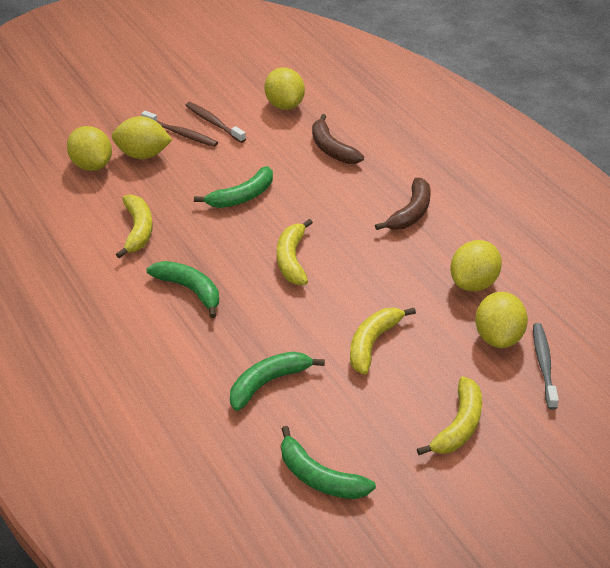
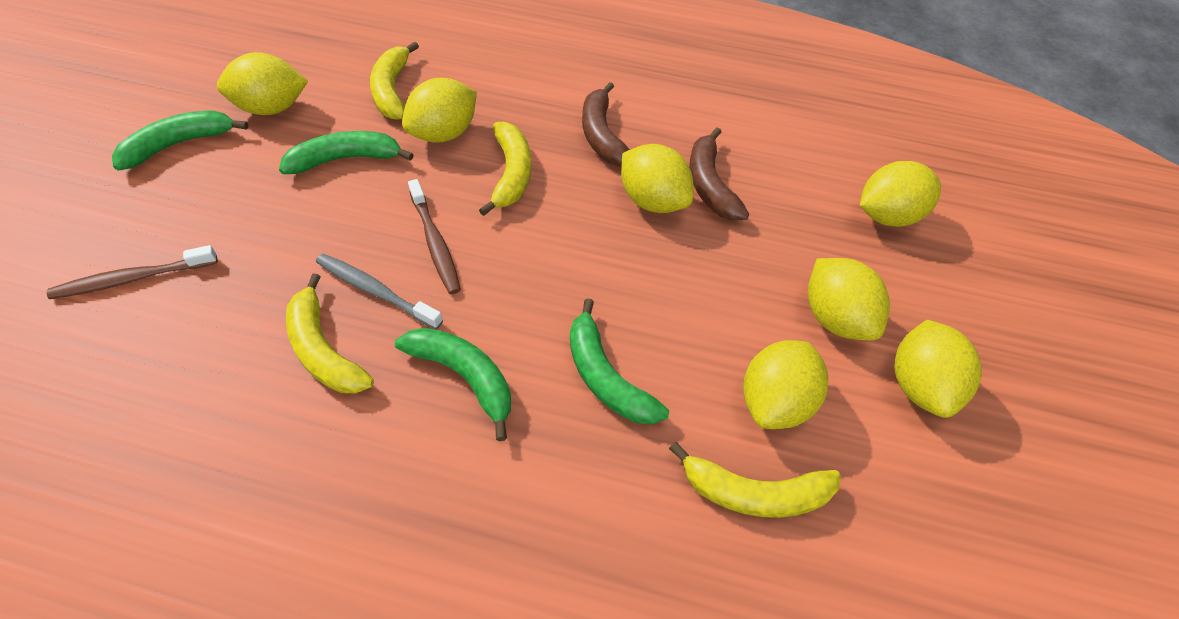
yellow lemon: [67,126,112,171] [112,116,172,159] [265,67,305,110] [450,240,502,292] [475,292,528,348] = 5 -> [217,52,308,115] [402,78,477,143] [621,144,694,213] [744,340,828,429] [808,258,890,341] [860,161,941,227] [894,320,982,418] = 7

